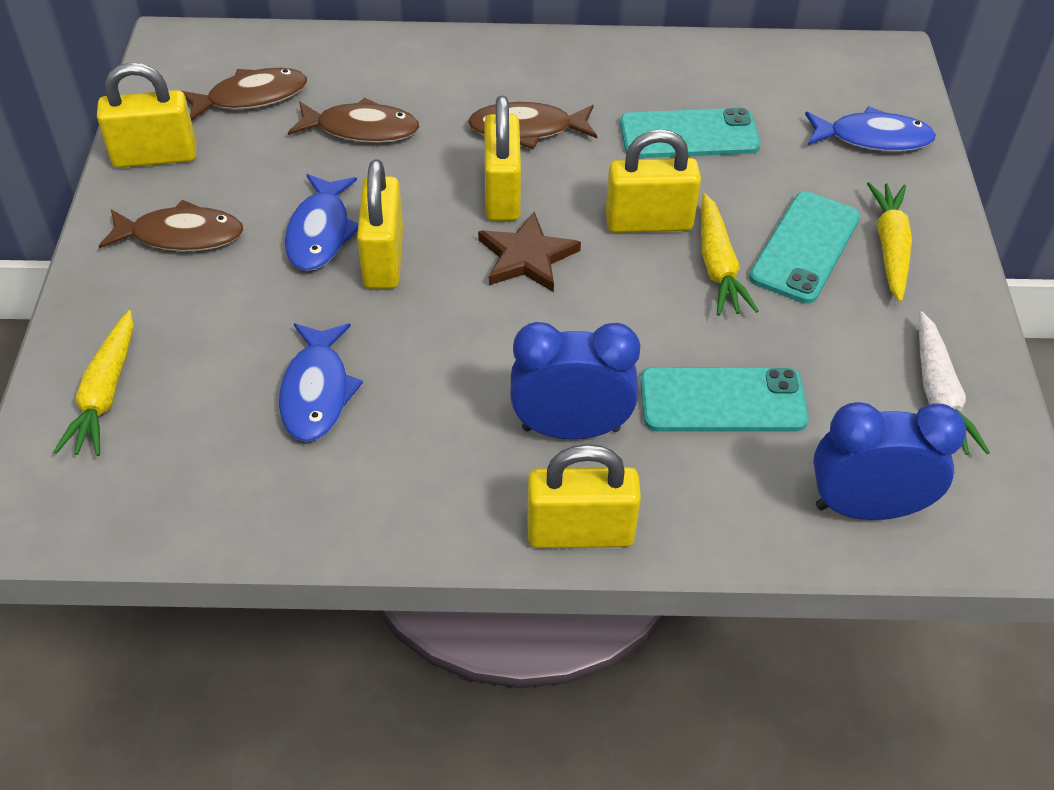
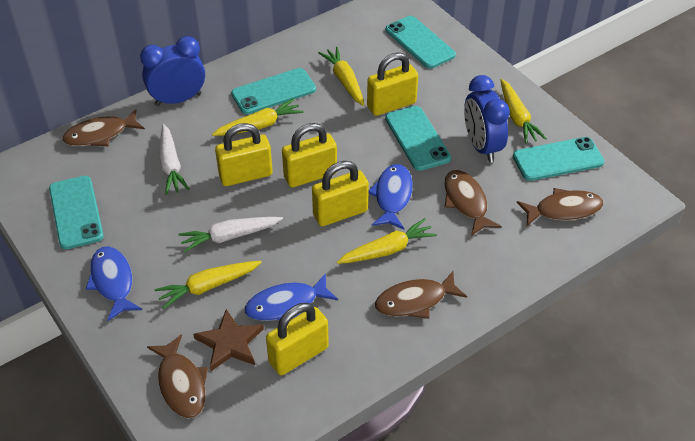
brown fish: [99,200,244,251] [182,68,307,121] [288,97,420,143] [468,102,597,149] = 4 -> [62,109,145,146] [147,334,208,418] [375,271,467,319] [444,170,502,236] [517,188,603,226] = 5
turquoise phone: [620,108,760,158] [640,367,809,432] [749,192,860,304] = 3 -> [49,176,104,249] [231,68,316,115] [385,106,451,171] [386,16,456,69] [513,137,604,181] = 5
white carrot: [919,311,990,455] = 1 -> [159,124,190,195] [178,217,283,253] = 2
yellow carrot: [54,310,133,456] [701,193,758,316] [867,182,912,302] = 3 -> [155,261,262,309] [212,99,303,136] [318,47,364,106] [337,218,437,264] [500,79,547,144] = 5

